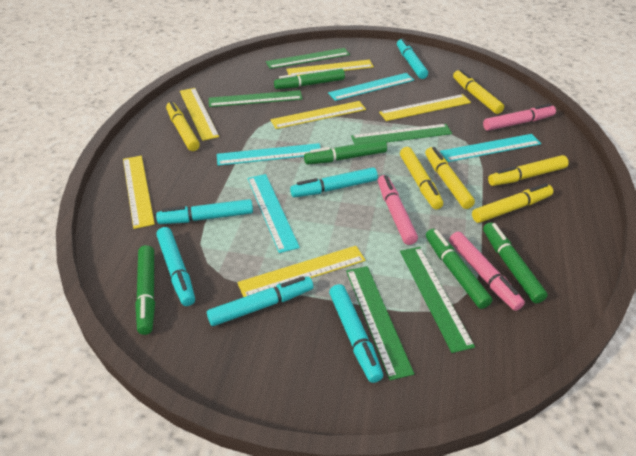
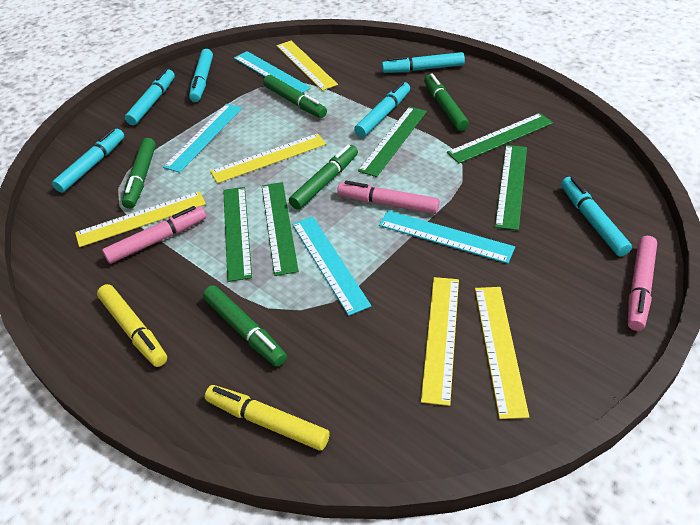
yellow marker: [166,101,200,151] [400,147,443,209] [425,147,475,209] [453,69,504,114] [472,183,553,223] [488,155,569,186] = 6 -> [97,284,167,367] [205,385,330,451] = 2
yellow ruler: [123,156,155,229] [180,88,219,141] [237,246,365,297] [271,101,366,129] [287,60,374,76] [379,94,471,121] = 6 -> [75,191,206,247] [210,133,326,184] [276,41,338,91] [421,277,459,406] [475,287,529,419] = 5

